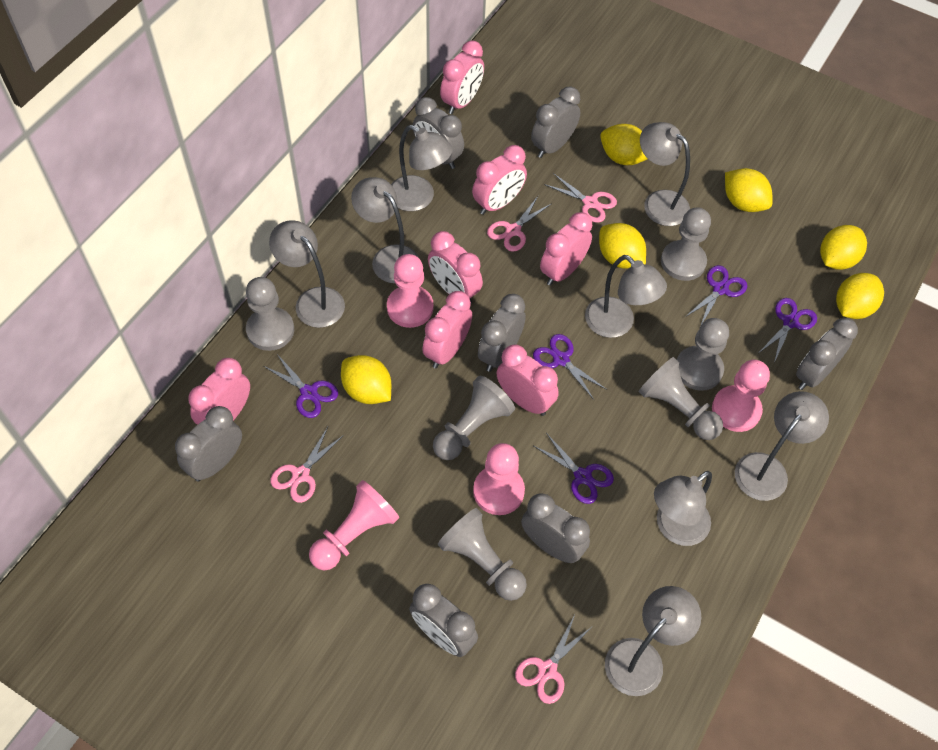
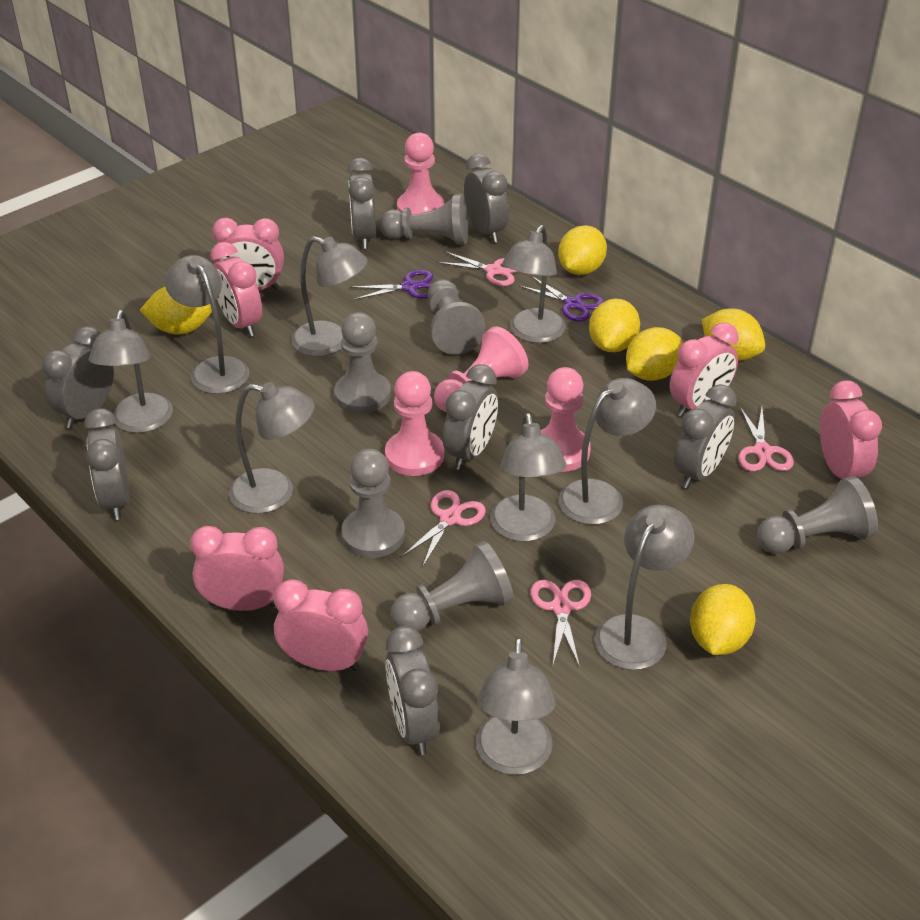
grey lamp: [269,220,345,328] [351,177,419,284] [391,125,453,211] [585,255,667,338] [605,586,701,696] [640,122,690,226] [654,471,712,546] [735,391,829,501] = 8 -> [89,310,173,433] [165,255,249,394] [229,382,315,514] [291,236,368,356] [476,637,556,775] [490,413,566,542] [502,225,566,343] [558,378,656,525] [595,505,694,670] = 9
pink clock: [188,358,250,425] [422,291,472,368] [428,231,483,304] [440,40,484,114] [472,145,527,215] [497,344,559,416] [540,212,593,286] = 7 -> [190,526,284,611] [210,242,262,337] [212,218,284,290] [274,579,368,671] [670,322,739,417] [820,380,882,479] = 6
purple scissors: [264,354,338,418] [533,334,607,400] [534,433,614,504] [685,265,747,324] [759,298,817,363] = 5 -> [350,270,433,300] [519,276,604,321] = 2

